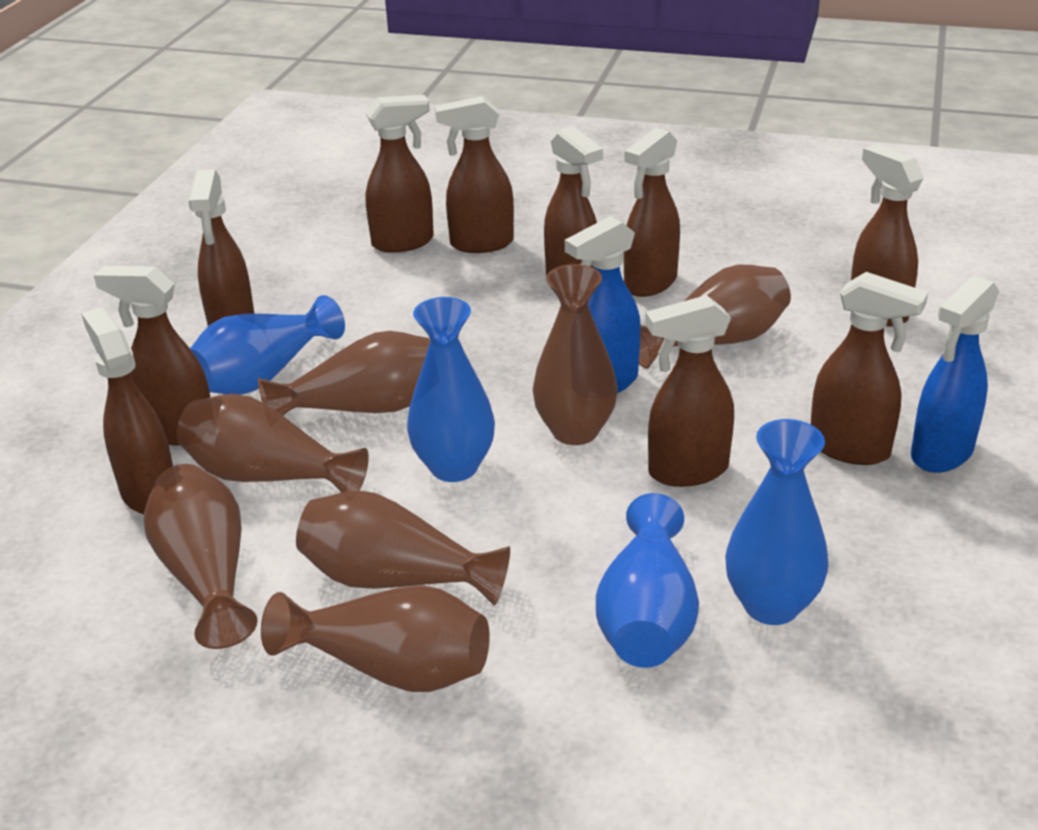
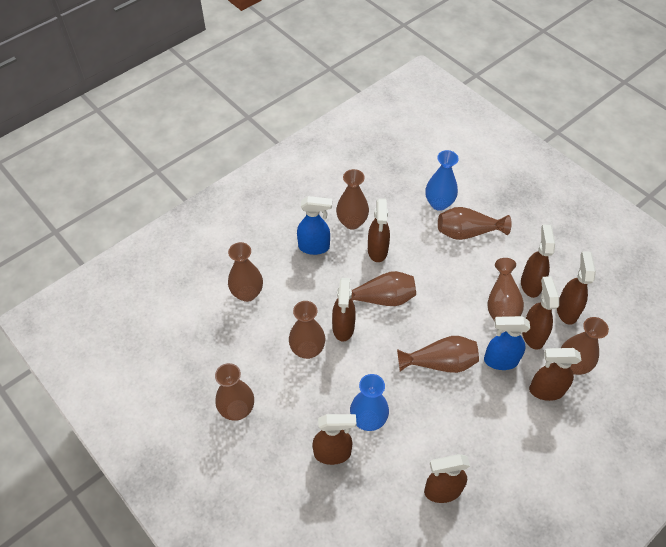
blue vase: [190,295,345,395] [407,297,495,482] [596,493,699,668] [725,419,829,625] = 4 -> [350,374,389,431] [425,150,459,211] = 2
brown spray bottle: [81,307,173,514] [94,266,210,446] [188,169,255,326] [366,95,434,253] [435,96,514,253] [544,126,603,275] [624,128,680,297] [645,295,734,487] [811,272,928,465] [851,145,924,327] = 10 -> [312,414,357,465] [332,278,356,342] [368,198,390,262] [424,454,470,503] [521,225,555,298] [522,276,559,350] [529,348,582,401] [557,251,596,325] = 8
brown vase: [144,464,258,649] [177,394,369,493] [258,331,430,416] [261,585,490,692] [296,491,510,606] [533,264,618,445] [639,265,791,369] = 7 -> [215,363,254,421] [228,242,263,302] [289,301,325,359] [336,169,369,230] [351,271,416,306] [397,336,479,373] [438,207,512,240] [487,258,524,320] [561,317,609,375] = 9

